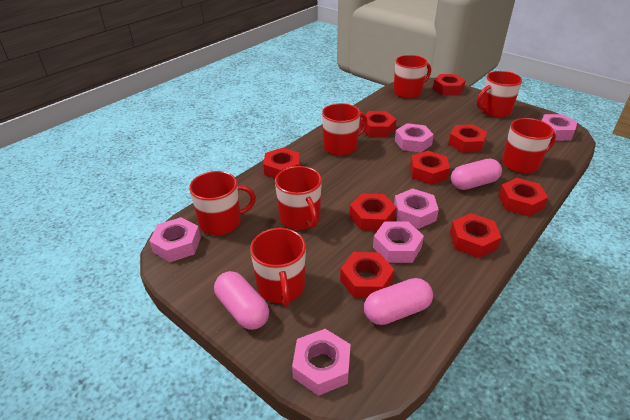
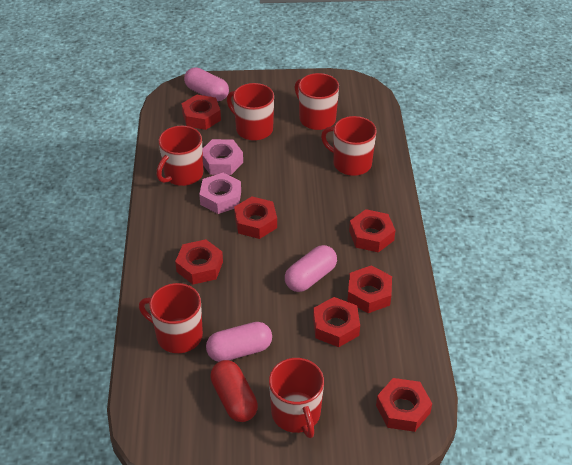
pink nut: [149,217,201,262] [292,329,351,396] [373,221,424,263] [394,189,439,229] [395,123,434,153] [542,114,577,141] = 6 -> [199,173,241,214] [202,139,243,175] = 2
red capsule: none = 0 -> [210,360,258,422] = 1
red mug: [189,171,256,235] [250,228,306,307] [275,166,322,230] [322,103,368,156] [393,55,431,99] [477,71,522,118] [502,118,556,173] = 7 -> [139,283,203,353] [157,126,203,186] [227,83,274,141] [269,358,324,438] [295,73,339,130] [321,116,377,176] = 6
red nut: [263,148,300,179] [340,252,394,298] [350,193,396,231] [360,111,396,137] [410,151,450,185] [433,74,466,96] [448,124,488,153] [450,213,502,258] [498,178,548,216] = 9 -> [175,239,223,285] [181,95,221,130] [234,197,277,239] [313,297,360,347] [347,265,392,313] [349,209,395,253] [376,378,432,432] = 7

